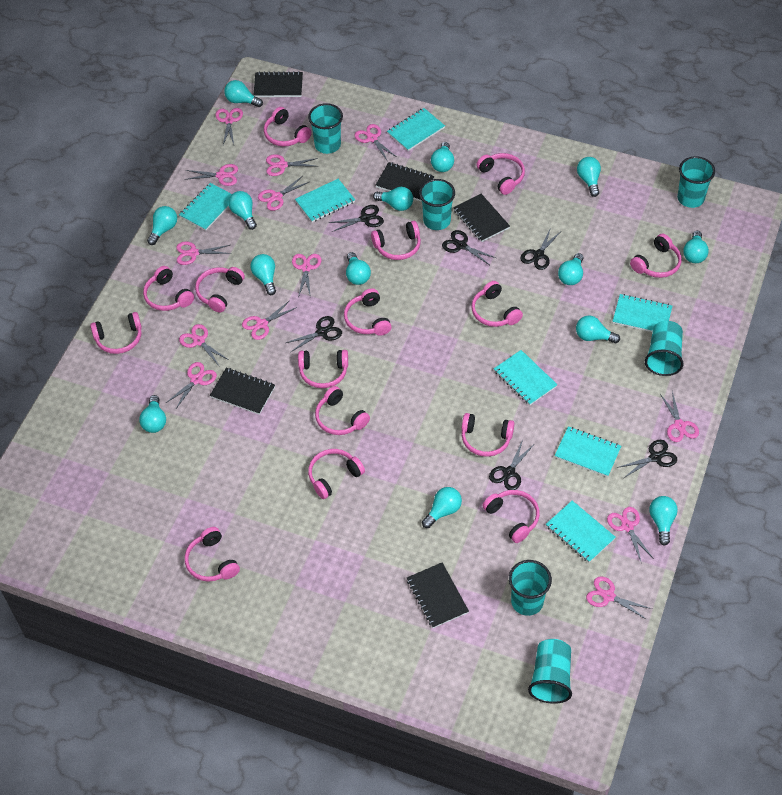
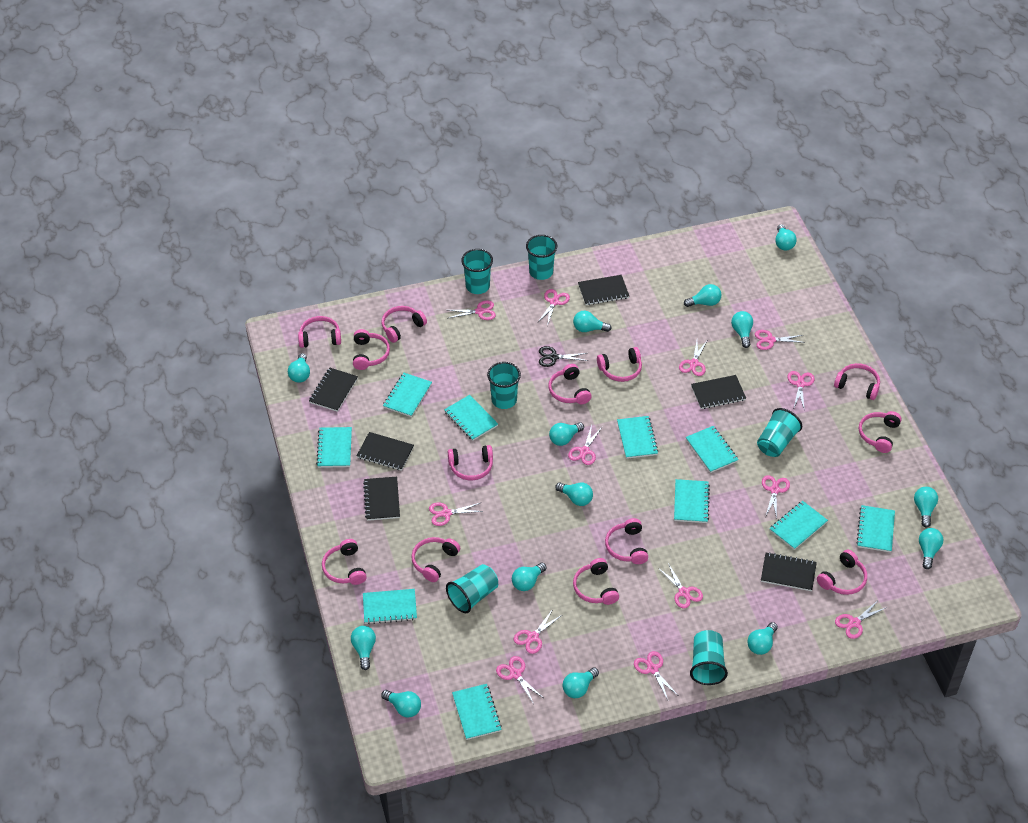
black notebook: [210,368,275,415] [254,71,303,97] [376,162,435,201] [407,562,469,628] [453,194,510,242] = 5 -> [309,368,358,412] [357,432,414,471] [363,477,400,521] [578,275,629,305] [691,375,746,409] [761,552,817,591] = 6
black scissors: [286,316,342,352] [329,205,384,232] [442,230,496,265] [489,440,533,490] [520,227,560,270] [616,440,677,478] = 6 -> [539,346,588,367] = 1
pink headphones: [90,312,142,354] [143,266,194,311] [185,527,240,582] [195,267,245,312] [264,107,312,147] [298,350,348,388] [308,449,365,499] [315,386,370,435] [344,289,392,336] [371,221,421,260] [462,413,514,457] [471,281,523,327] [476,153,525,195] [483,490,540,543] [630,234,682,278] = 15 -> [298,316,341,348] [322,539,367,585] [353,329,390,370] [382,306,427,343] [411,537,460,582] [448,445,493,480] [548,364,592,404] [573,558,619,605] [597,347,642,382] [605,518,648,564] [817,549,867,595] [834,363,880,400] [859,411,901,453] = 13
turquoise notebook: [179,183,232,231] [295,179,355,222] [387,108,445,151] [494,350,557,405] [546,501,616,563] [555,426,621,477] [613,294,672,332] = 7 -> [316,427,352,468] [363,589,417,624] [383,373,432,417] [444,395,498,441] [452,684,502,740] [617,416,659,459] [674,479,710,523] [686,426,739,473] [769,501,828,550] [856,505,895,552] = 10

